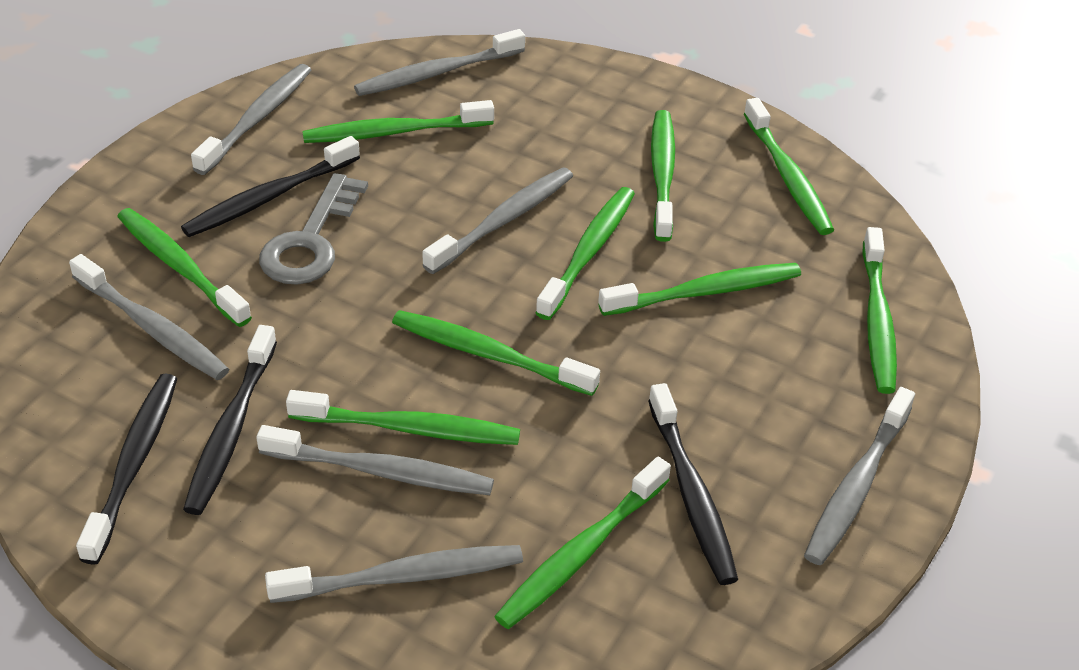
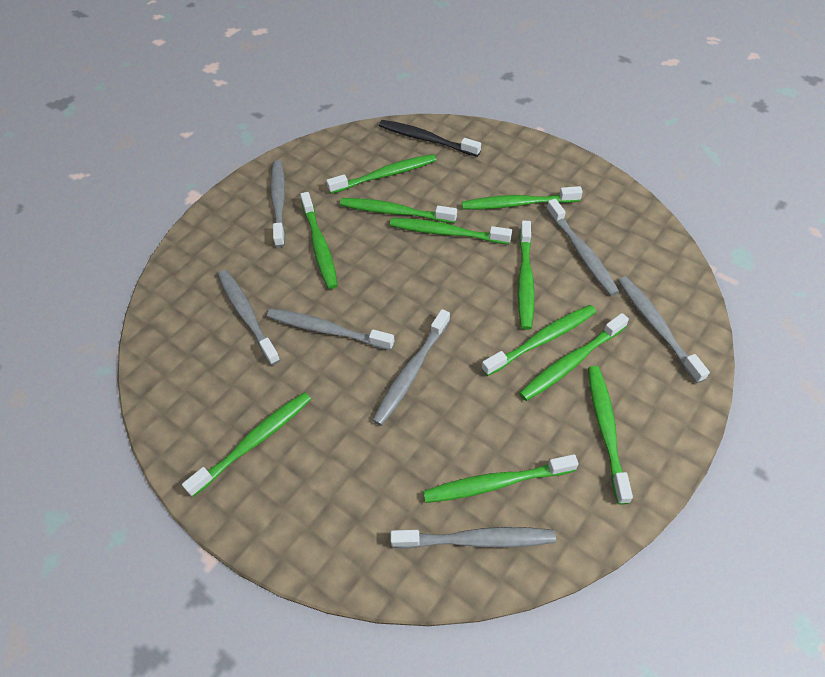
black toothbrush: [76,374,177,565] [181,136,360,237] [183,325,277,515] [648,383,738,585] = 4 -> [379,120,481,157] = 1
green toothbrush: [117,208,252,327] [286,390,520,445] [302,100,494,143] [392,310,600,396] [494,457,671,629] [536,187,635,320] [598,263,801,316] [651,110,675,242] [744,98,834,235] [862,227,897,394] = 10 -> [182,392,311,497] [300,192,338,289] [326,154,437,194] [340,198,457,223] [390,218,512,244] [423,454,579,503] [462,186,583,210] [482,305,596,376] [518,221,535,330] [519,313,629,401] [588,366,633,505] = 11
grey key: [259,173,368,285] = 1 -> none = 0

